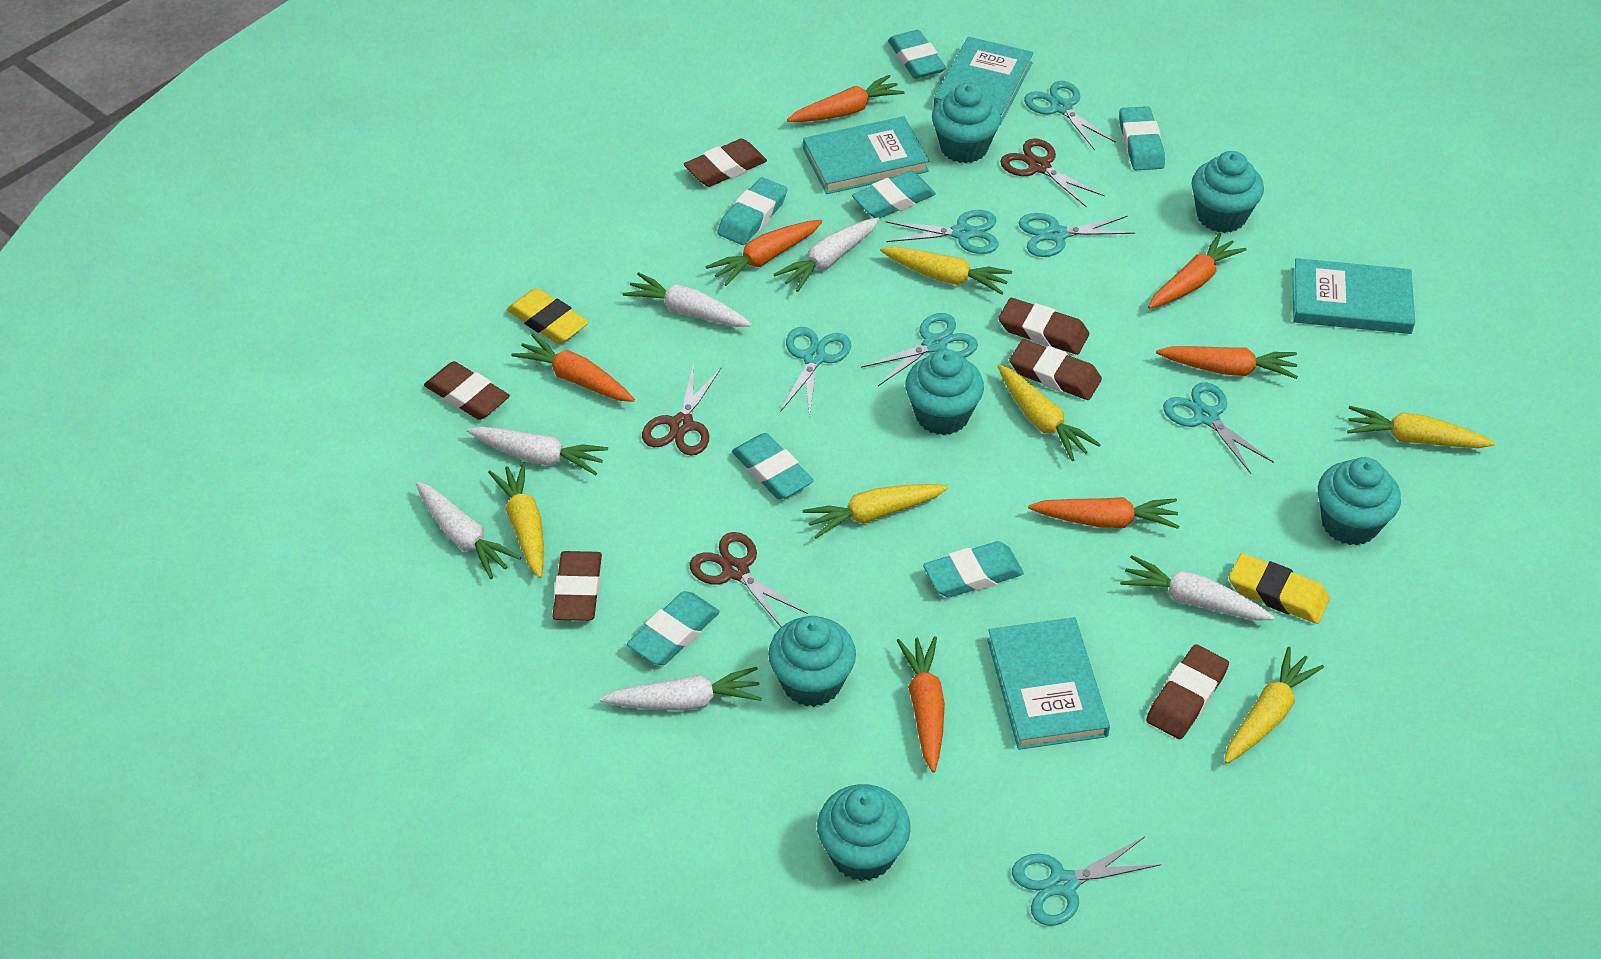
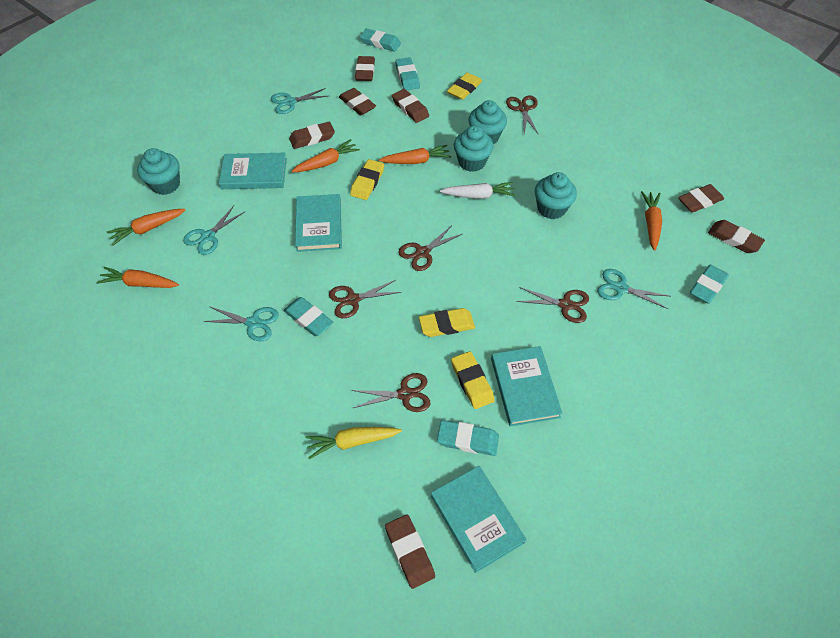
brown eraser: [424,361,510,420] [552,551,602,621] [684,138,767,187] [998,298,1089,355] [1009,339,1102,400] [1146,644,1229,739] = 6 -> [289,122,335,149] [339,88,376,115] [355,56,375,81] [385,514,435,589] [392,89,429,123] [678,184,724,213] [708,220,765,253] = 7
brown scissors: [642,363,721,456] [689,532,808,627] [1000,138,1105,208] = 3 -> [329,280,402,318] [351,373,430,412] [399,225,462,271] [506,95,539,135] [516,287,589,323] = 5
orange carrot: [511,333,635,402] [706,220,822,286] [787,75,905,122] [897,636,945,772] [1028,497,1179,529] [1148,233,1246,309] [1156,346,1298,379] = 7 -> [96,267,179,288] [107,209,185,245] [291,139,360,172] [379,145,451,164] [641,191,662,251] = 5
turquoise cupcake: [768,616,856,707] [817,784,911,881] [906,349,984,435] [932,83,1001,163] [1192,151,1264,233] [1318,457,1401,545] = 6 -> [137,148,180,195] [454,126,493,172] [469,100,507,145] [535,172,577,219] = 4
turquoise eraser: [627,591,720,665] [717,177,787,245] [732,433,814,499] [852,171,936,218] [888,30,946,79] [923,541,1024,598] [1119,106,1165,170] = 7 -> [283,297,333,336] [360,29,401,52] [395,57,420,90] [437,420,499,456] [690,265,729,304] = 5
turquoise scissors: [781,327,851,418] [861,313,978,386] [886,210,999,254] [1012,837,1162,926] [1019,213,1135,257] [1024,81,1116,150] [1163,382,1274,474] = 7 -> [183,206,244,255] [203,306,279,341] [271,88,328,114] [597,269,669,309] = 4
white carrot: [416,482,521,579] [467,426,608,475] [600,667,762,711] [623,272,752,327] [774,217,880,292] [1120,555,1275,621] = 6 -> [440,182,515,199] = 1
yellow carrot: [488,462,544,578] [803,484,948,538] [880,247,1012,295] [997,364,1101,461] [1224,646,1324,764] [1347,406,1495,448] = 6 -> [306,427,402,459] = 1
yellow eraser: [507,288,589,344] [1229,553,1330,624] = 2 -> [350,159,384,200] [419,308,475,337] [447,73,482,100] [451,351,495,409] = 4

